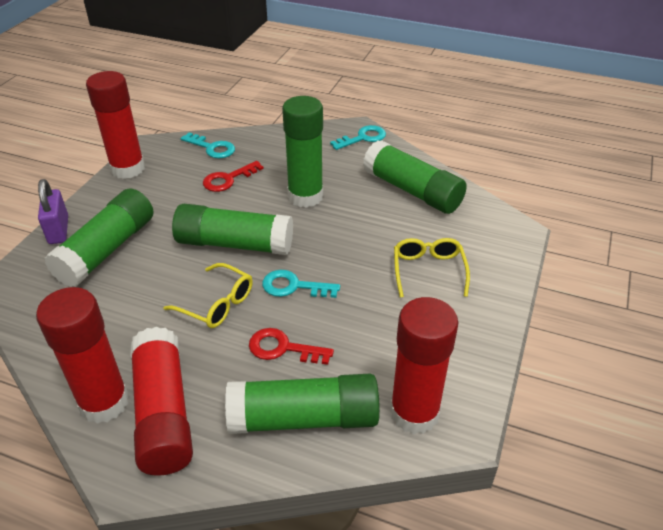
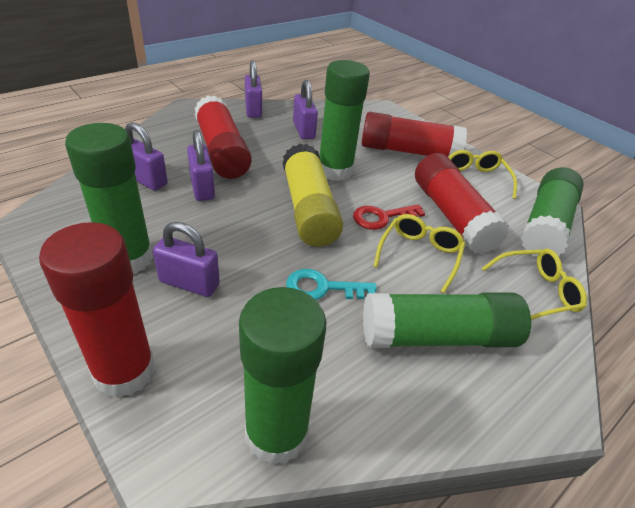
purple padlock: [38,179,68,244] = 1 -> [125,122,168,191] [153,222,220,297] [187,130,215,201] [245,60,262,118] [293,80,318,139] = 5
red key: [203,161,264,192] [249,328,334,365] = 2 -> [353,204,425,230] = 1
turquoise key: [181,132,235,158] [262,270,340,298] [330,125,386,150] = 3 -> [286,269,377,300] = 1
yellow glasses: [163,263,253,328] [394,238,470,298] = 2 -> [373,214,465,293] [448,150,517,199] [482,249,587,320] = 3
yellow glue stick: none = 0 -> [282,144,343,247] = 1

